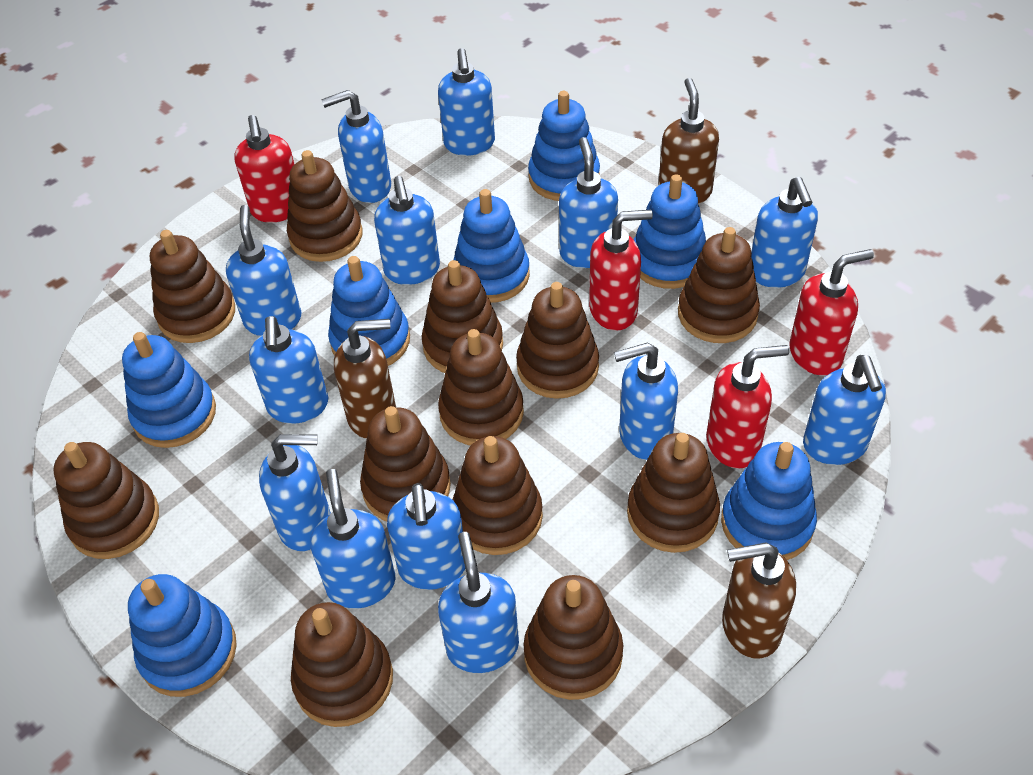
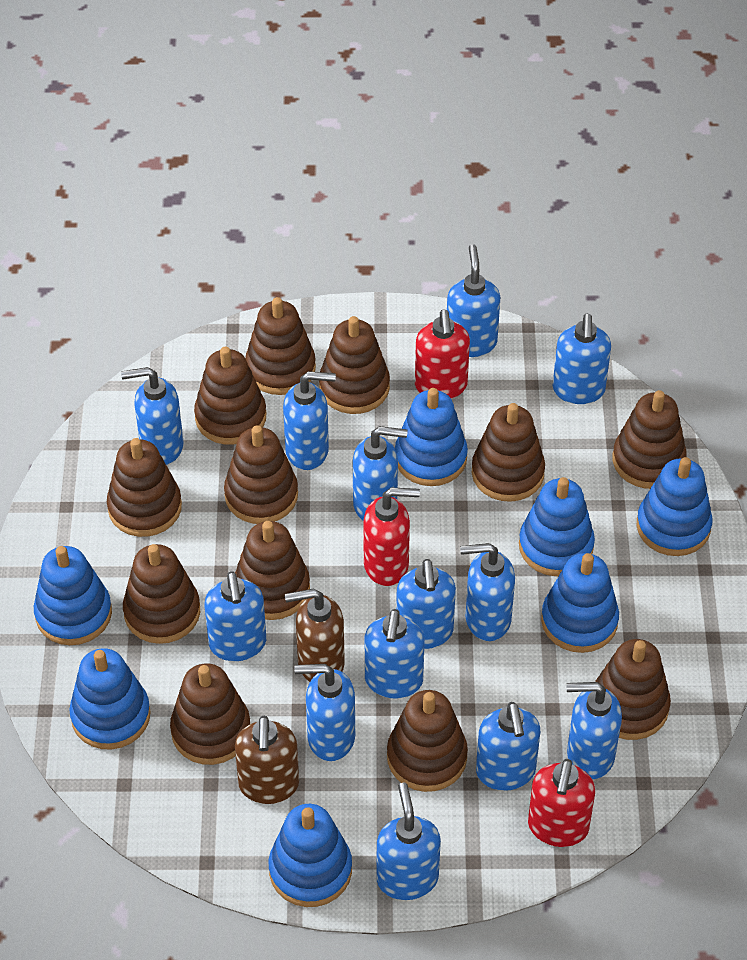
brown soap dispenser: [334,319,396,439] [658,78,719,204] [722,542,796,659] = 3 -> [235,716,299,804] [285,589,345,682] = 2
red soap dispenser: [234,115,295,223] [589,210,653,331] [706,345,789,469] [789,249,874,376] = 4 -> [363,487,420,586] [415,309,470,399] [528,759,595,847] = 3

